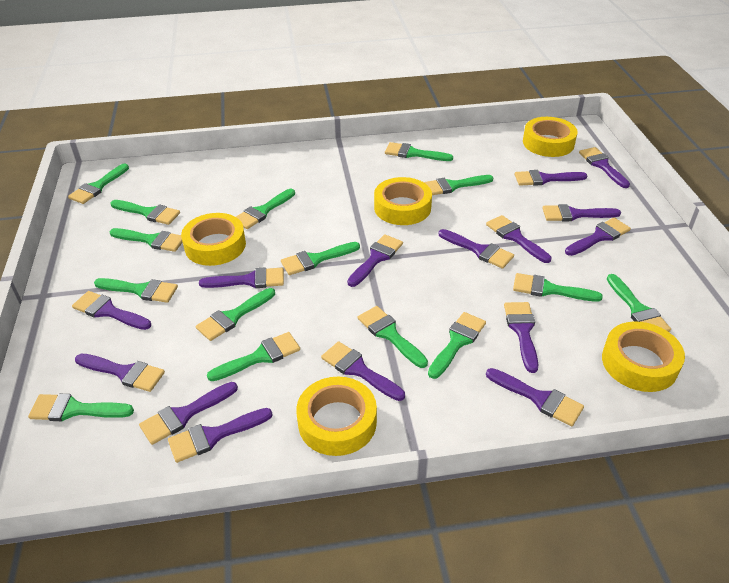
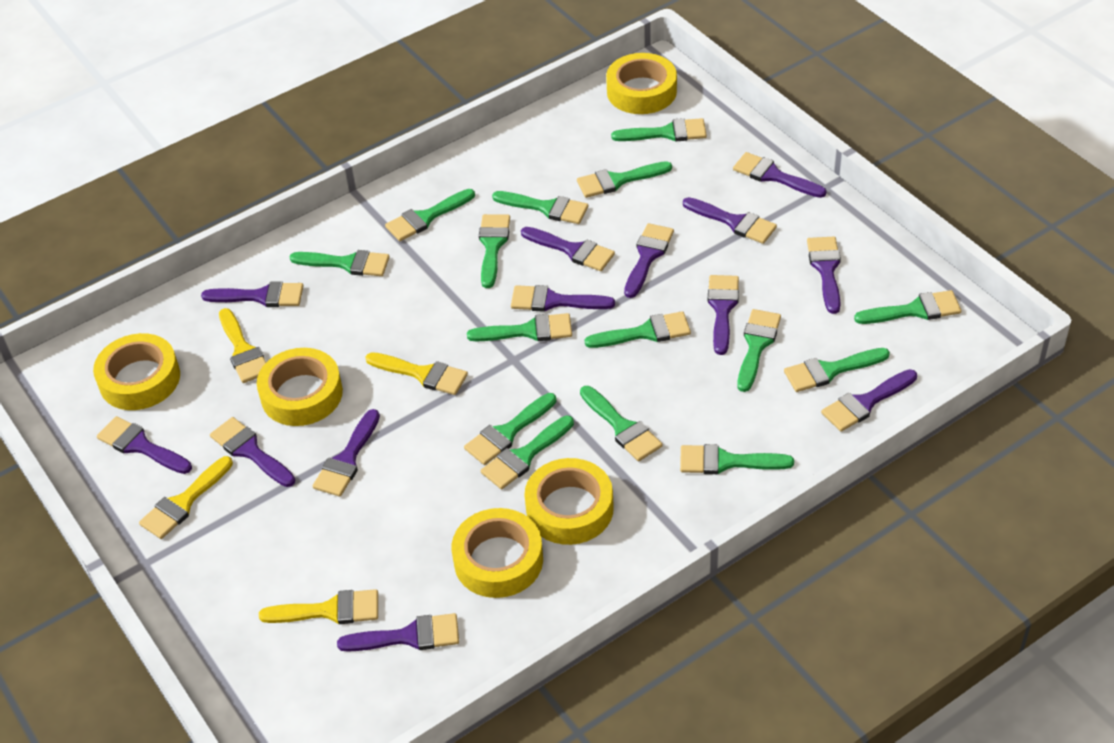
purple brush: [72,291,151,330] [75,354,165,392] [139,382,238,445] [168,408,273,463] [199,268,284,288] [321,341,405,401] [347,234,403,287] [439,229,514,269] [486,215,552,263] [486,368,584,426] [504,302,538,373] [515,170,587,186] [542,204,621,221] [565,218,631,256] [579,147,630,188] = 15 -> [97,416,192,474] [201,281,304,307] [210,417,295,487] [313,409,380,497] [337,613,459,652] [511,285,615,312] [521,227,615,271] [624,223,674,298] [683,197,777,244] [708,275,739,355] [733,152,826,198] [807,237,841,314] [821,369,917,432] = 13
yellow brush: none = 0 -> [139,456,233,539] [219,308,266,383] [259,589,378,624] [365,352,468,395] = 4

